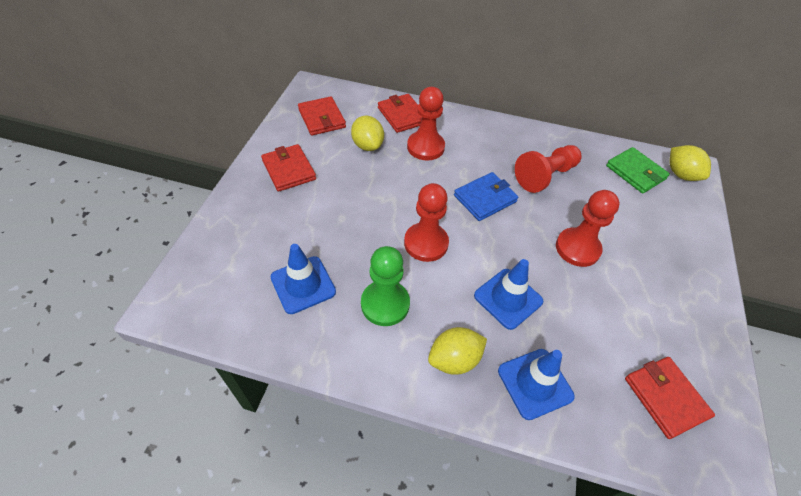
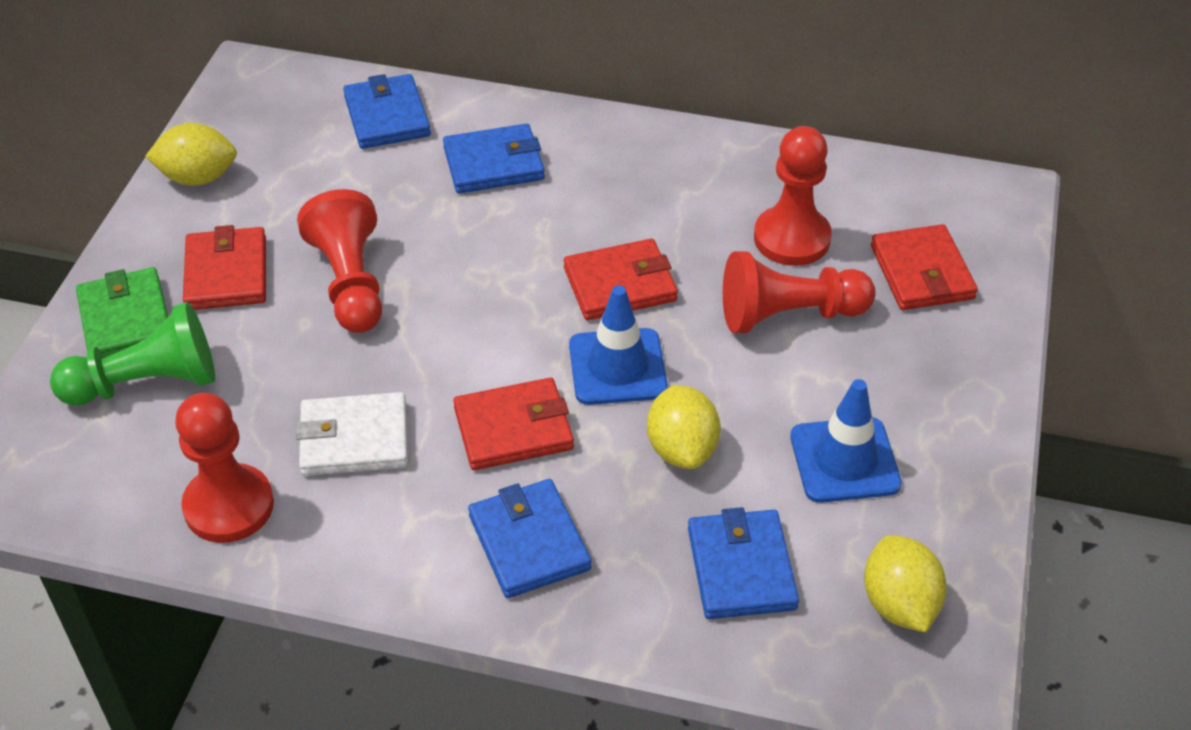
blue traffic cone: [271,244,336,314] [474,259,543,330] [498,349,575,420] = 3 -> [569,285,668,405] [790,379,902,503] = 2
blue wallet: [454,172,518,221] = 1 -> [343,74,431,149] [443,124,545,194] [468,479,591,598] [688,507,799,619] = 4
white wallet: none = 0 -> [296,392,408,476] = 1

